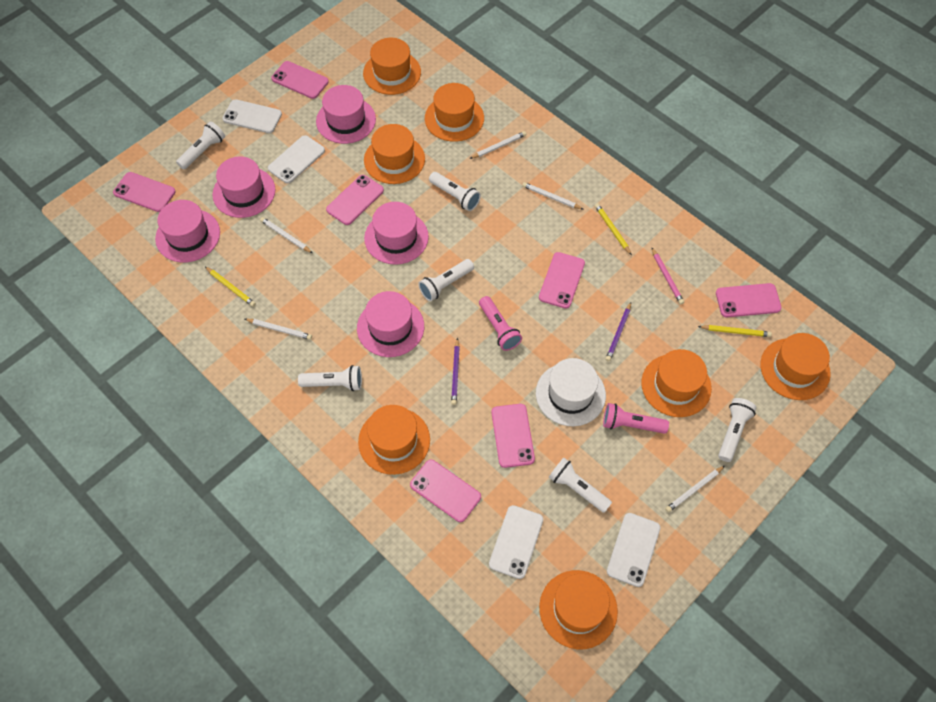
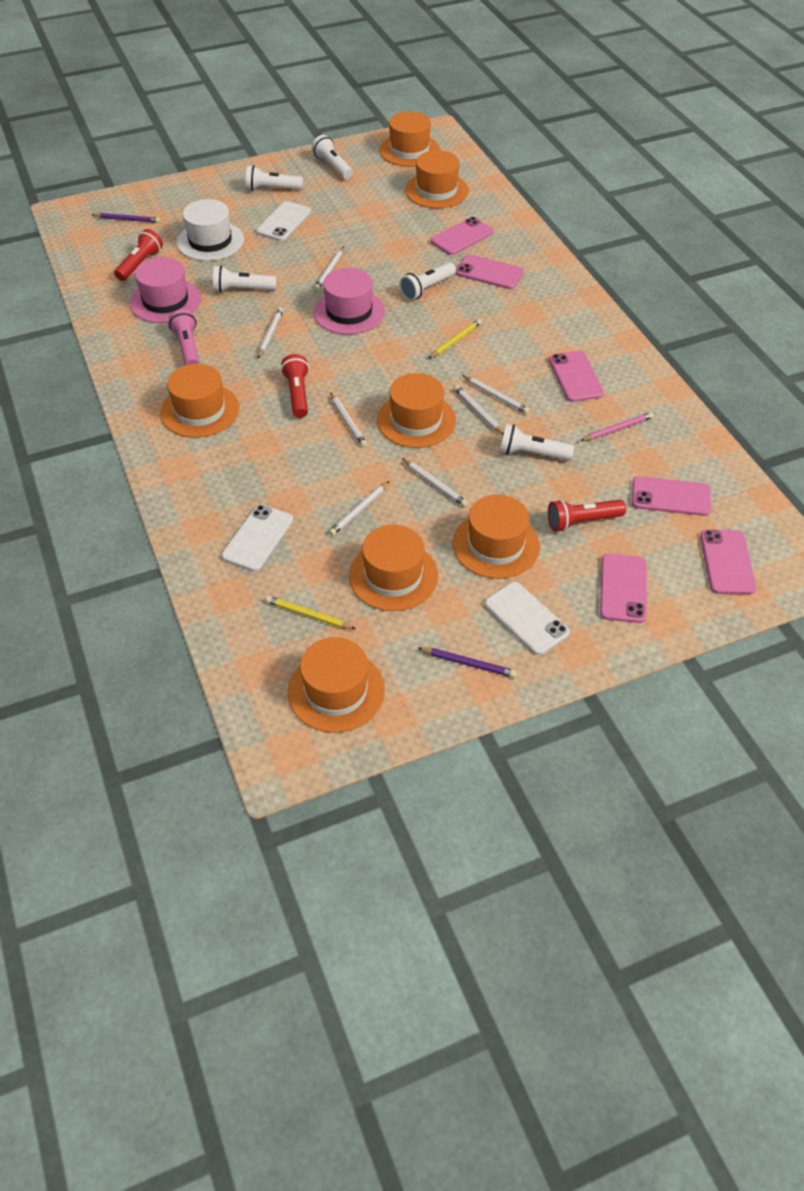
pink flashlight: [479,296,522,351] [603,403,669,434] = 2 -> [169,309,199,365] = 1
pink hat: [155,200,220,263] [212,156,276,218] [316,85,376,144] [357,291,424,357] [364,202,429,265] = 5 -> [130,257,201,323] [313,268,385,335] = 2
pink phone: [113,172,176,212] [271,61,329,99] [326,175,384,225] [410,460,481,522] [491,404,535,468] [539,252,585,309] [716,283,782,317] = 7 -> [431,217,494,255] [456,254,524,289] [549,351,604,402] [600,554,647,623] [632,476,711,516] [700,529,756,594] = 6
red flashlight: none = 0 -> [114,229,163,281] [281,354,309,418] [548,500,626,532] = 3
white flashlight: [176,121,225,170] [298,365,362,391] [418,259,474,301] [429,172,481,211] [549,458,612,513] [718,398,757,462] = 6 -> [213,265,277,293] [246,165,303,191] [312,135,353,179] [399,262,456,300] [500,424,574,460] = 5
white pencil: [245,319,312,340] [260,217,312,253] [470,131,526,159] [522,182,584,210] [665,466,724,513] = 5 -> [258,307,283,358] [314,247,344,290] [329,481,389,536] [330,392,367,447] [402,458,468,507] [454,385,504,434] [462,375,530,414] = 7
white phone: [222,99,282,133] [268,135,325,183] [489,505,543,579] [607,513,660,587] = 4 -> [221,504,293,572] [256,201,311,241] [484,582,570,655] = 3
yellow pencil: [205,267,256,307] [595,203,632,255] [698,325,772,337] = 3 -> [266,596,356,629] [428,319,482,359] = 2

